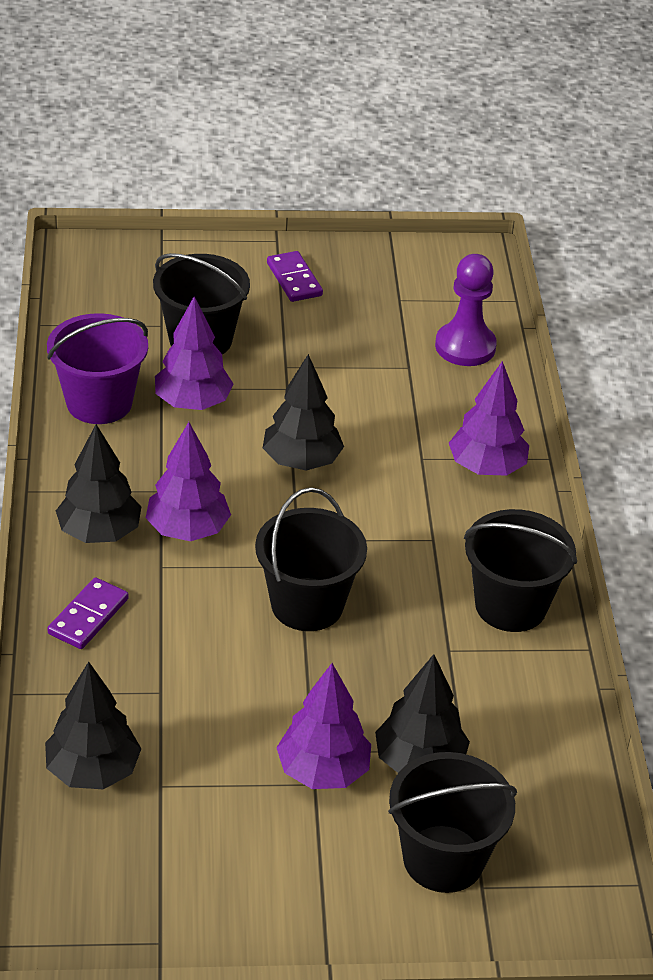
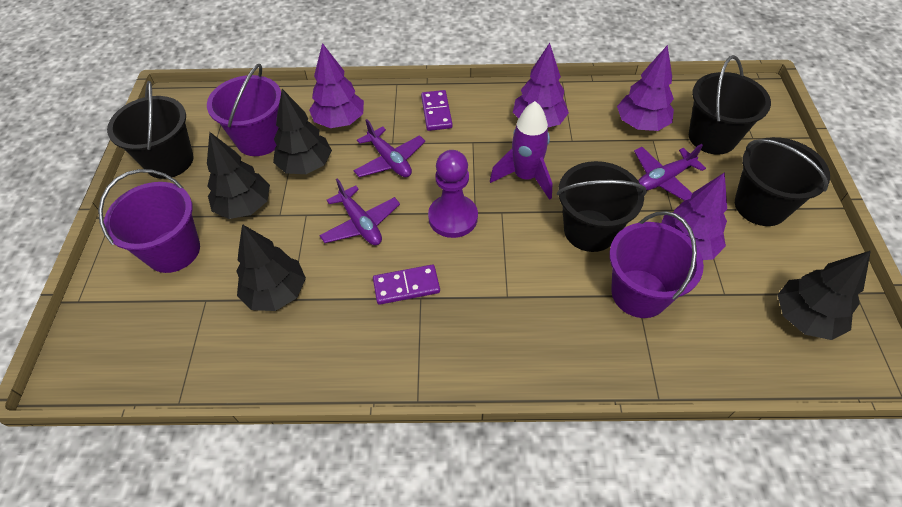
purple bucket: [47,313,148,424] = 1 -> [98,169,200,273] [207,64,281,156] [609,211,704,318] = 3
purple plane: none = 0 -> [319,178,400,245] [353,119,425,177] [634,144,706,201] = 3
purple rocket: none = 0 -> [490,101,552,200] = 1

